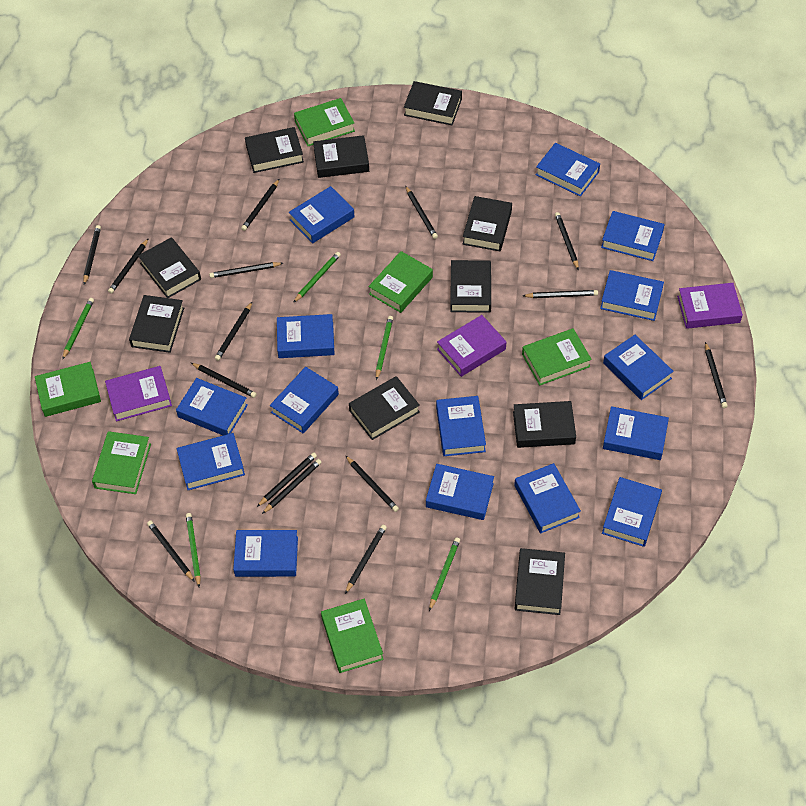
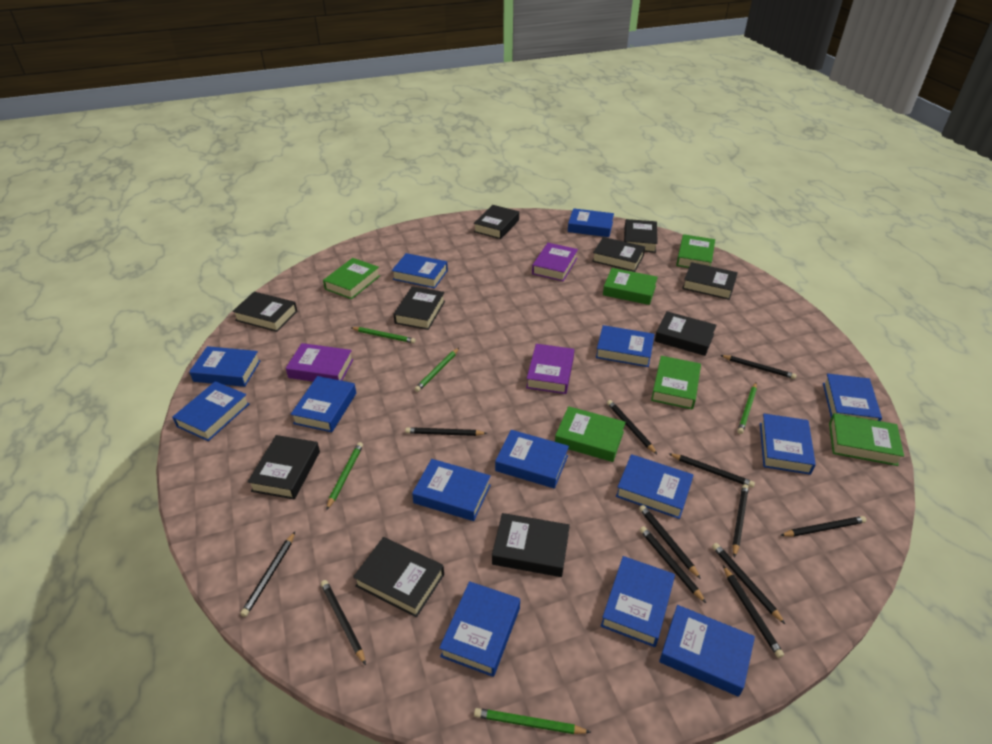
black pencil: [84,225,101,285] [108,238,149,294] [147,521,195,582] [191,363,257,398] [209,262,283,278] [215,302,252,361] [241,179,279,231] [257,452,317,507] [262,459,322,514] [345,455,399,512] [345,525,387,594] [406,186,438,239] [523,290,598,298] [555,212,579,270] [705,342,727,408] = 15 -> [240,532,295,617] [321,580,366,665] [405,427,487,436] [607,400,657,454] [639,505,701,579] [640,526,706,603] [668,453,755,488] [712,543,785,624] [720,355,797,379] [723,565,784,658] [732,484,749,558] [780,516,867,537] = 12
blue book: [176,378,248,435] [177,433,245,490] [233,530,298,577] [270,367,339,433] [277,314,335,358] [289,186,354,243] [426,464,494,520] [436,396,486,456] [514,463,581,533] [536,143,600,197] [600,270,664,321] [601,211,665,261] [602,477,662,547] [603,335,674,400] [603,406,669,460] = 15 -> [172,381,249,441] [189,346,261,387] [291,376,356,432] [392,253,448,289] [412,459,491,521] [439,581,520,677] [495,430,569,489] [568,208,614,237] [596,325,654,367] [601,556,675,647] [616,454,694,519] [659,605,755,697] [760,414,816,475] [823,373,882,421] = 14

